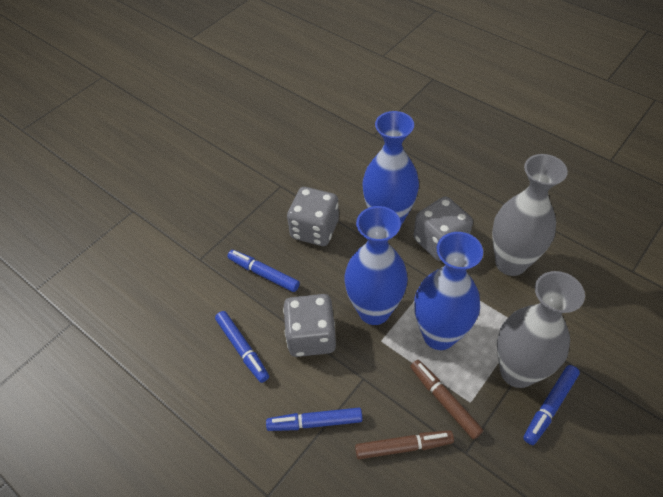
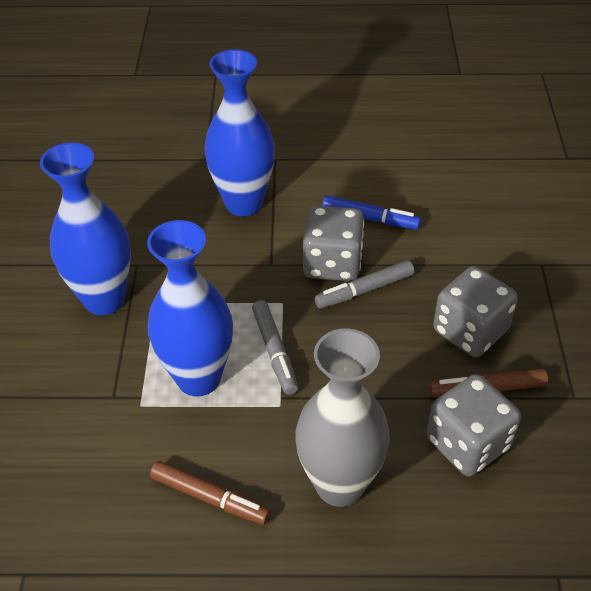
blue marker: [215,311,269,383] [228,250,300,292] [266,408,363,431] [523,365,580,445] = 4 -> [322,195,421,230] = 1
grey marker: none = 0 -> [252,300,298,395] [315,260,414,308] = 2
grey vase: [492,154,568,276] [497,271,585,388] = 2 -> [295,328,390,507] = 1

